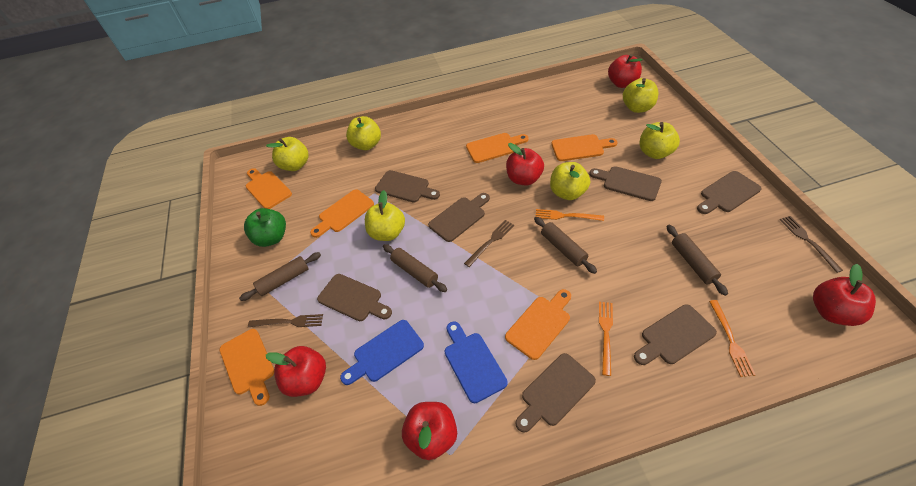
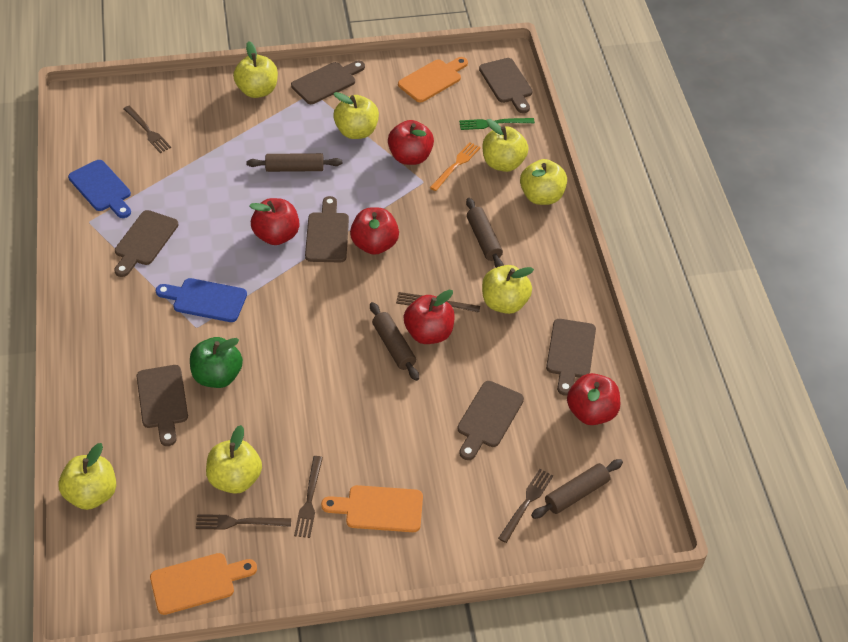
brown fork: [248,314,323,327] [464,220,514,267] [780,216,843,273] = 3 -> [124,106,171,153] [196,514,291,530] [294,456,323,538] [396,292,480,313] [498,469,553,543] = 5
green fork: none = 0 -> [459,118,535,130] = 1
orange cutting board: [219,329,274,406] [245,168,292,209] [310,189,374,238] [466,133,529,163] [505,289,571,360] [551,134,618,161] = 6 -> [150,553,257,615] [321,485,423,532] [398,57,468,102] = 3
orange fork: [535,209,604,221] [599,302,613,376] [709,300,756,377] = 3 -> [430,142,481,191] = 1
yellow apple: [266,137,309,171] [346,116,381,150] [365,190,405,241] [550,162,590,200] [623,78,659,113] [639,122,680,159] = 6 -> [59,443,116,510] [206,425,262,494] [233,41,278,98] [333,92,379,139] [482,265,534,314] [483,119,528,172] [520,159,567,205] = 7

